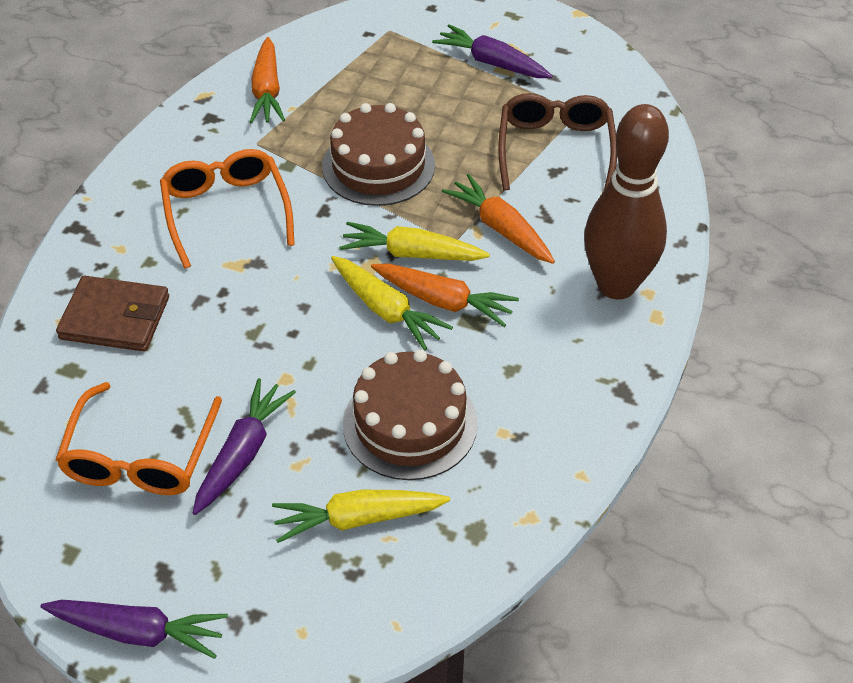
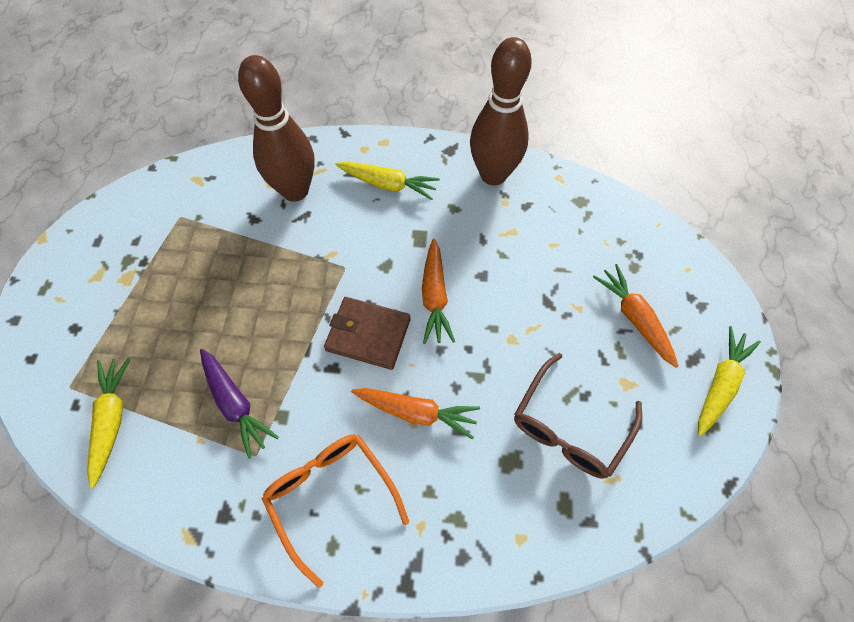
brown bowling pin: [584,104,669,300] = 1 -> [238,55,315,202] [470,37,532,185] = 2
brown cake: [322,103,435,206] [343,350,478,480] = 2 -> none = 0
orange glasses: [56,382,222,495] [160,149,295,269] = 2 -> [262,434,409,588] = 1
purple carrot: [41,600,228,659] [193,378,296,515] [432,24,552,78] = 3 -> [200,349,279,459] = 1

